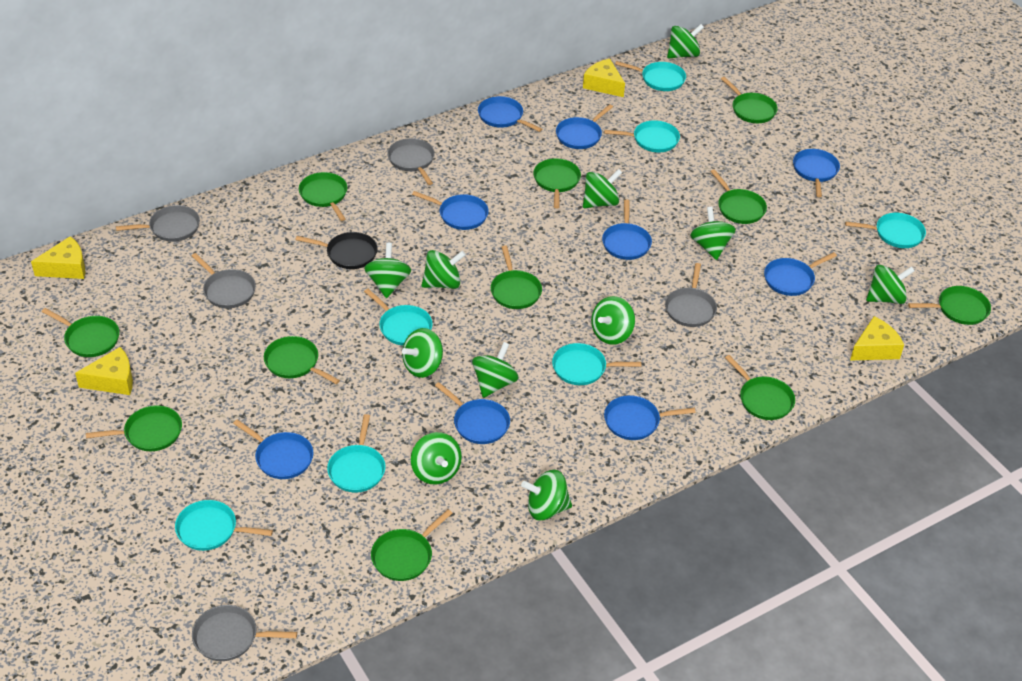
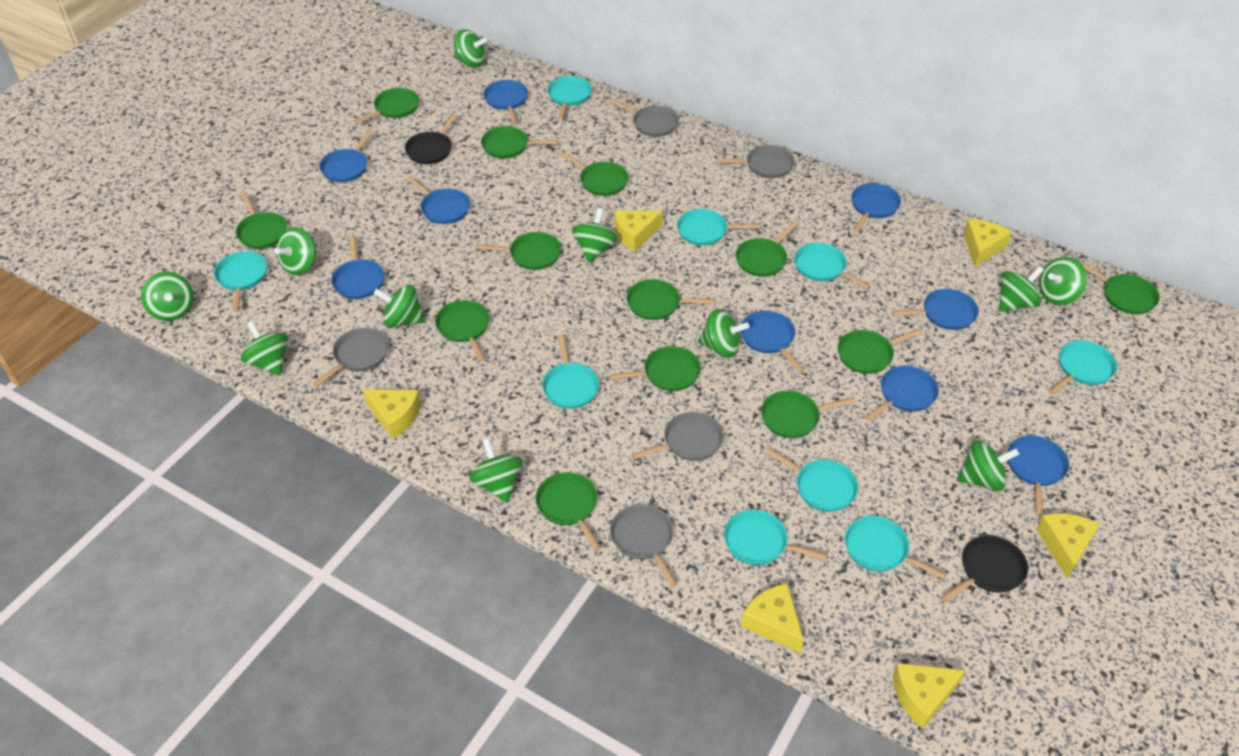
black pan: [295,232,378,269] = 1 -> [405,113,458,164] [942,535,1028,602] = 2
green pan: [42,308,119,357] [86,405,182,451] [264,336,340,384] [299,172,347,221] [371,510,452,581] [491,245,542,309] [533,158,581,209] [710,169,767,224] [721,77,778,123] [725,355,795,420] [908,286,991,325] = 11 -> [236,192,287,249] [354,88,419,124] [435,300,490,361] [476,232,561,270] [481,126,558,159] [535,472,601,551] [560,152,628,196] [609,346,701,391] [626,279,715,320] [736,222,798,277] [761,391,856,438] [837,329,923,374] [1078,260,1160,314] = 13
turquoise pan: [175,500,273,551] [327,414,386,493] [364,289,433,346] [552,343,641,385] [604,120,680,153] [615,61,686,91] [845,213,926,248] = 7 -> [214,251,267,310] [542,334,599,409] [547,76,592,119] [677,209,760,246] [724,510,828,565] [765,448,859,512] [794,243,871,289] [845,516,947,580] [1049,340,1117,394] = 9
yellow cheese: [31,236,86,279] [75,347,133,395] [583,59,625,97] [850,316,904,361] = 4 -> [362,389,421,439] [615,211,663,252] [741,583,804,653] [893,663,966,729] [964,219,1012,267] [1036,513,1100,579] = 6

